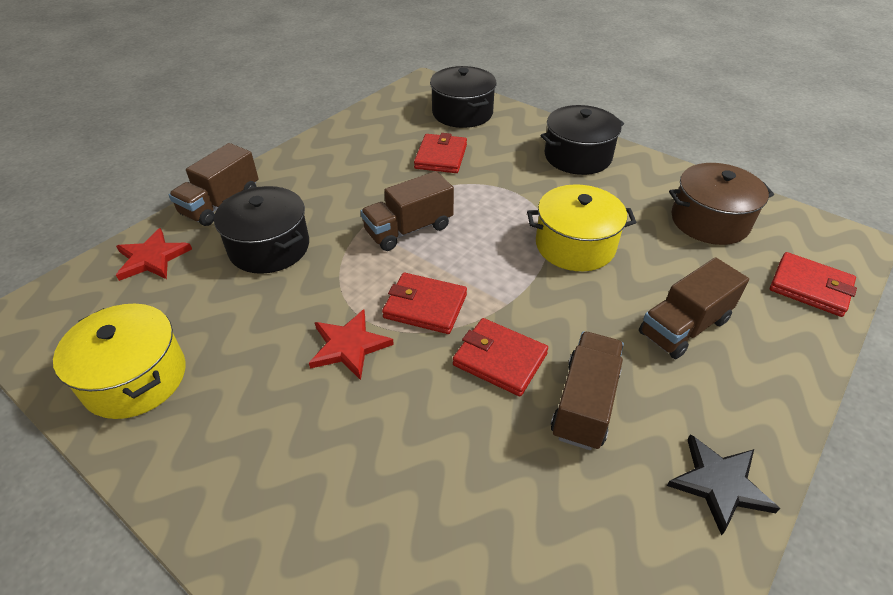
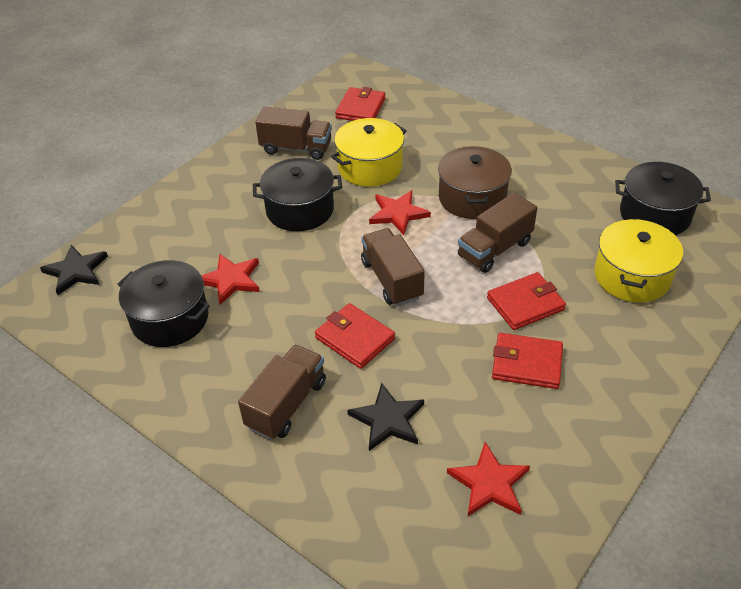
black star: [667,434,780,536] = 1 -> [40,245,108,295] [347,383,424,451] = 2
red star: [116,228,192,281] [309,309,394,380] = 2 -> [201,254,260,305] [369,191,431,235] [447,442,530,516] = 3

